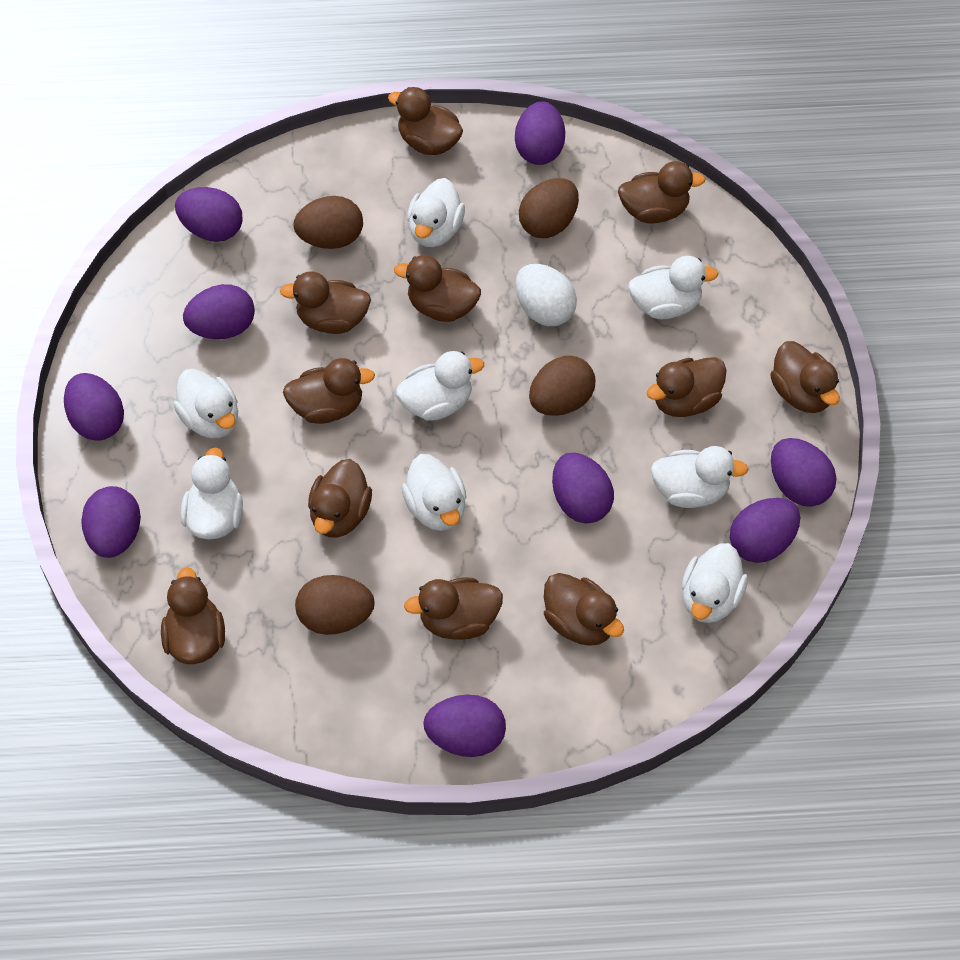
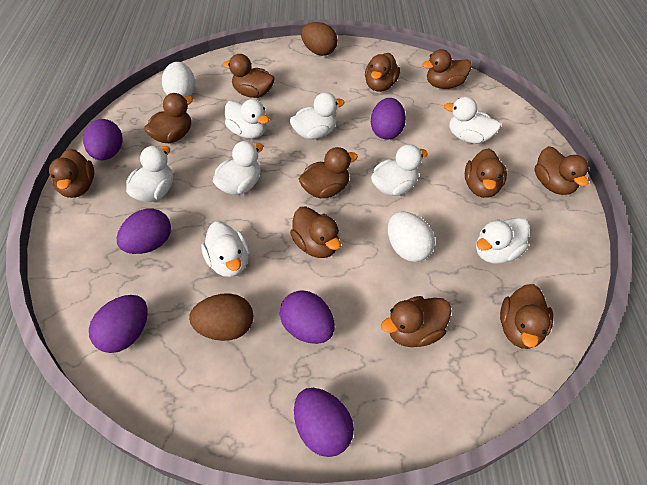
brown egg: [293,196,363,249] [295,575,375,635] [519,178,579,238] [529,356,595,416] = 4 -> [189,293,254,341] [301,22,338,56] = 2
purple egg: [64,373,124,441] [81,486,141,558] [175,187,243,242] [183,284,255,339] [423,695,506,757] [515,101,565,165] [552,453,614,523] [730,498,800,563] [771,438,836,507] = 9 -> [83,119,122,160] [89,295,148,353] [117,208,171,254] [280,290,335,344] [294,388,354,457] [371,98,406,139] = 6
white egg: [515,264,577,326] = 1 -> [162,62,195,97] [388,212,435,262] = 2

